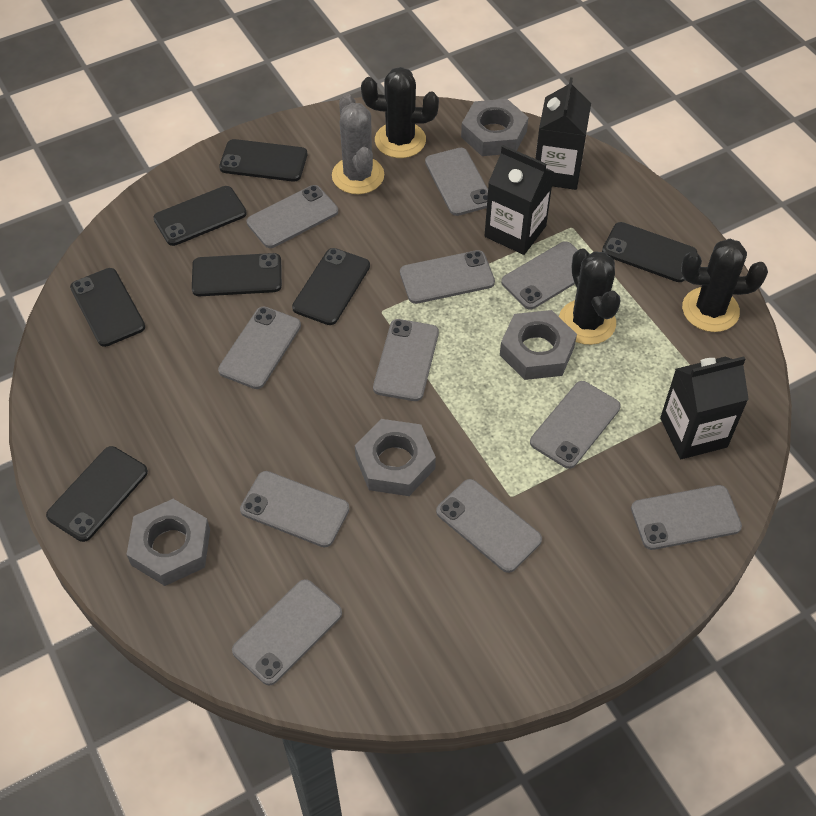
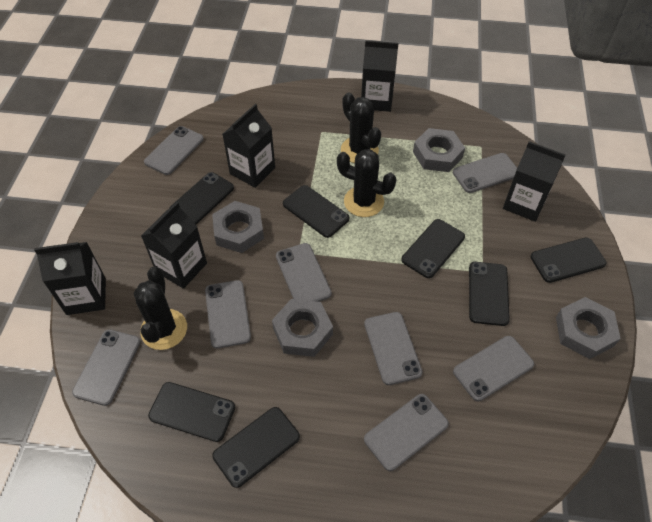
black carton: [485,145,554,255] [535,77,591,190] [660,357,749,459] = 3 -> [34,242,106,315] [141,202,207,289] [222,104,275,188] [361,40,398,112] [503,141,566,222] = 5
grey cactus: [332,94,384,194] = 1 -> none = 0
grey phone: [218,306,301,389] [232,579,342,686] [240,471,349,548] [247,185,338,248] [373,319,439,401] [400,250,495,304] [425,148,488,216] [436,479,542,573] [501,241,578,310] [530,381,621,469] [631,485,742,550] = 11 -> [72,329,141,406] [144,126,204,175] [205,280,251,348] [276,243,332,302] [364,312,423,385] [364,394,449,471] [453,153,517,193] [453,336,534,401] = 8

